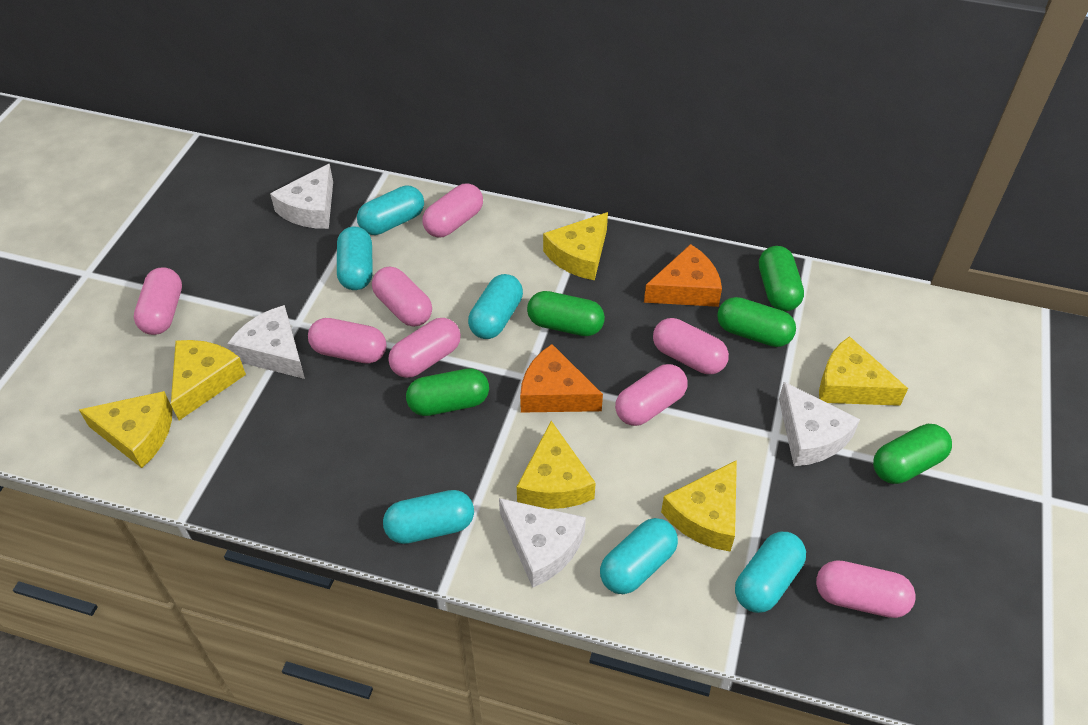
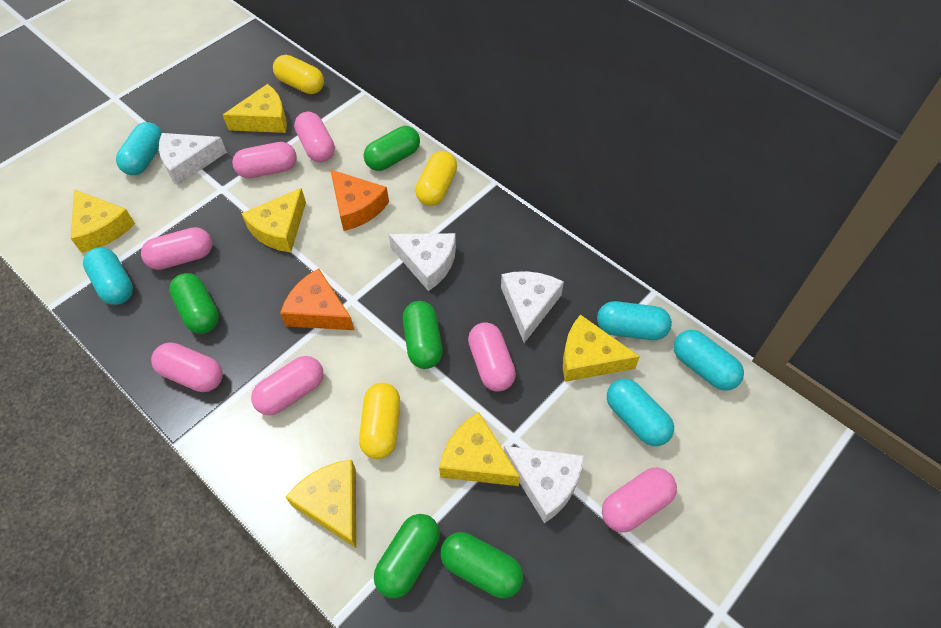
pink capsule: [134,267,182,335] [308,318,386,364] [372,267,432,327] [388,318,461,378] [423,183,483,238] [615,364,687,426] [653,318,729,374] [816,560,916,618] = 8 -> [141,227,212,270] [151,342,223,392] [232,142,297,178] [251,356,324,415] [294,112,335,162] [468,322,516,392] [602,468,677,533] = 7
turquoise capsule: [337,227,373,290] [357,185,424,235] [383,490,474,544] [468,274,523,339] [600,518,678,594] [735,532,806,613] = 6 -> [83,247,133,305] [116,122,162,175] [597,301,672,340] [607,379,674,446] [673,330,744,391] = 5
yellow capsule: none = 0 -> [273,55,324,94] [359,383,400,459] [415,151,457,206] = 3

